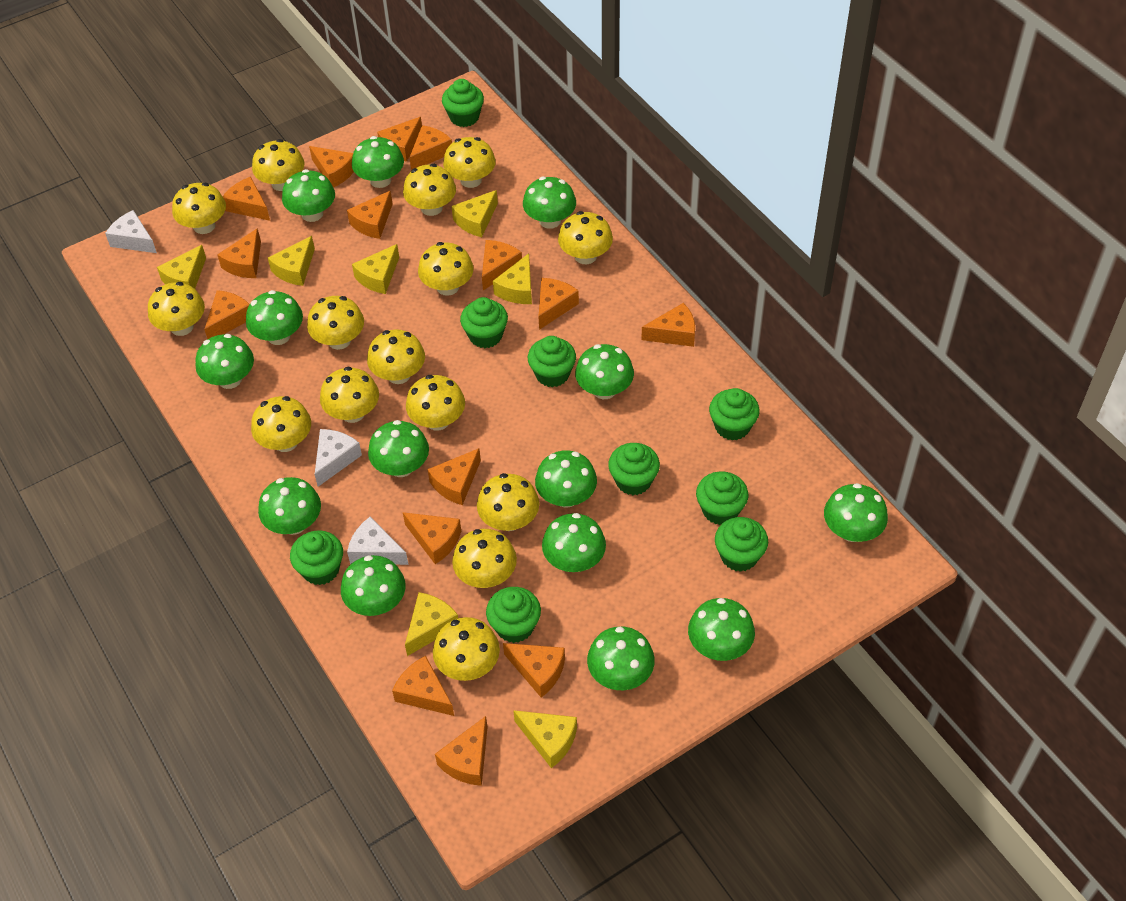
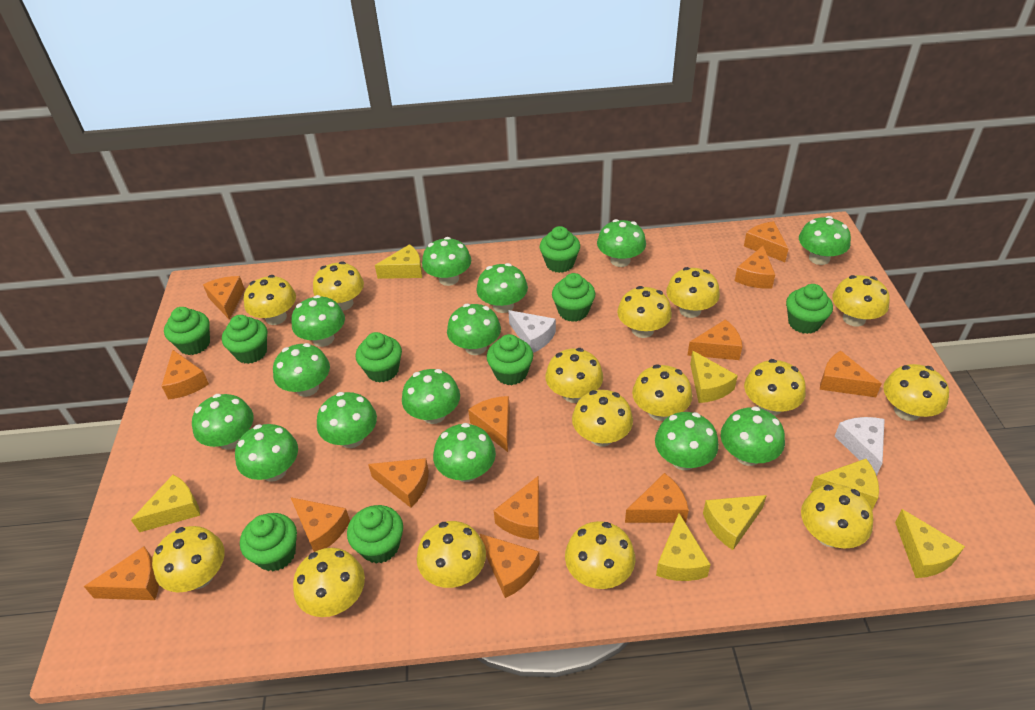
orange cheese: [204,290,249,339] [217,228,261,278] [223,177,270,221] [309,146,354,187] [347,191,393,239] [377,117,422,162] [392,656,454,716] [403,512,461,564] [409,125,452,170] [427,448,481,505] [435,716,488,786] [482,240,522,290] [503,643,565,698] [539,278,579,330] [641,303,695,347] = 15 -> [84,547,159,600] [162,350,209,399] [203,276,245,320] [291,497,350,552] [368,458,429,508] [468,396,510,452] [480,534,540,598] [494,476,539,540] [625,473,689,523] [687,319,742,360] [735,246,775,289] [744,221,788,262] [820,351,882,397] = 13
white cheese: [105,210,157,253] [315,429,362,487] [347,517,409,565] = 3 -> [508,310,556,353] [835,417,885,476] = 2

